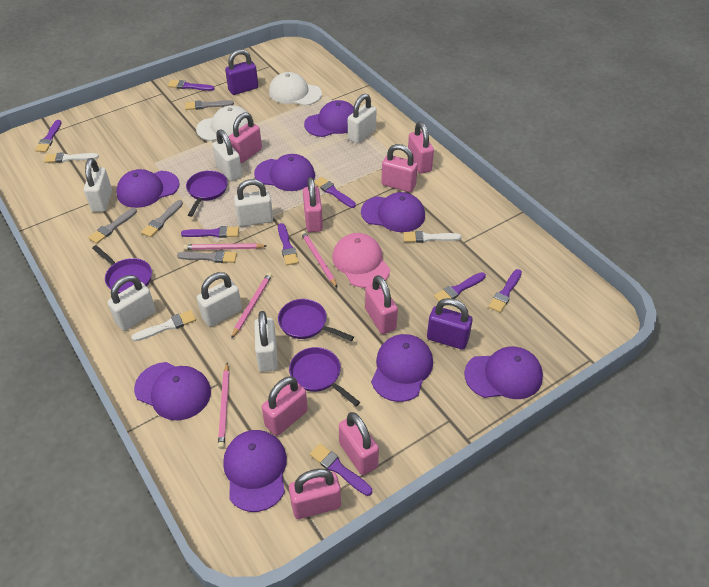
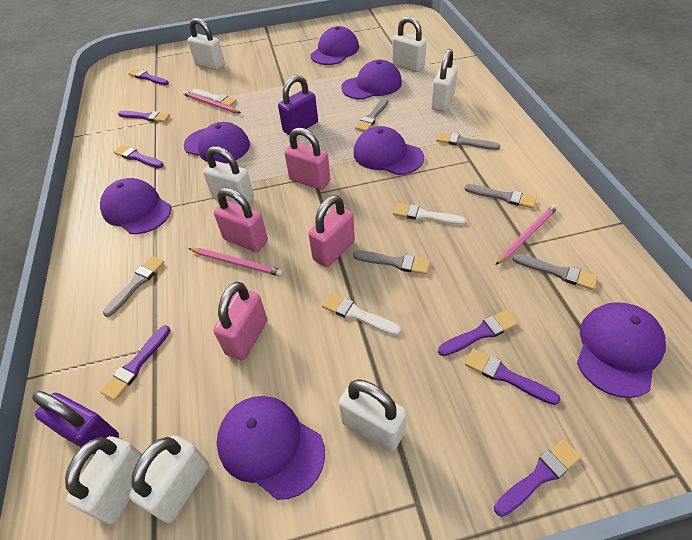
grey brush: [88,208,137,244] [141,200,183,237] [177,250,237,263] [185,100,234,110] = 4 -> [103,256,165,317] [353,250,430,274] [355,98,388,131] [436,132,501,150] [464,184,537,208] [513,254,598,290] = 6
pink cap: [332,233,390,288] = 1 -> none = 0
pink padlock: [229,112,262,163] [262,376,308,436] [289,469,341,519] [303,177,323,232] [339,412,379,475] [365,275,398,334] [381,144,418,192] [408,121,434,174] = 8 -> [214,188,268,252] [214,282,267,360] [284,128,330,190] [308,195,355,267] = 4
pink pencil: [183,243,266,250] [218,363,229,449] [231,273,272,339] [301,231,337,287] = 4 -> [183,91,241,113] [188,248,283,277] [496,204,558,265] = 3
purple brush: [35,120,62,152] [168,80,215,91] [181,226,239,238] [278,223,299,266] [310,443,372,496] [314,177,356,208] [434,272,486,302] [489,269,522,313] = 8 -> [100,325,171,401] [114,145,164,168] [118,111,170,122] [128,68,169,85] [438,310,518,356] [465,349,560,405] [494,439,581,517] = 7
purple cap: [116,169,179,208] [134,362,211,421] [223,430,287,512] [254,154,315,191] [304,100,354,137] [361,192,425,232] [371,334,433,402] [464,347,543,399] = 8 -> [100,178,171,234] [184,122,250,163] [217,396,325,500] [310,26,359,65] [342,60,402,100] [353,126,424,175] [577,302,666,398] = 7
purple pan: [92,245,152,294] [186,170,228,217] [278,299,354,341] [289,347,360,406] = 4 -> none = 0
white cap: [196,105,248,141] [269,72,322,106] = 2 -> none = 0

